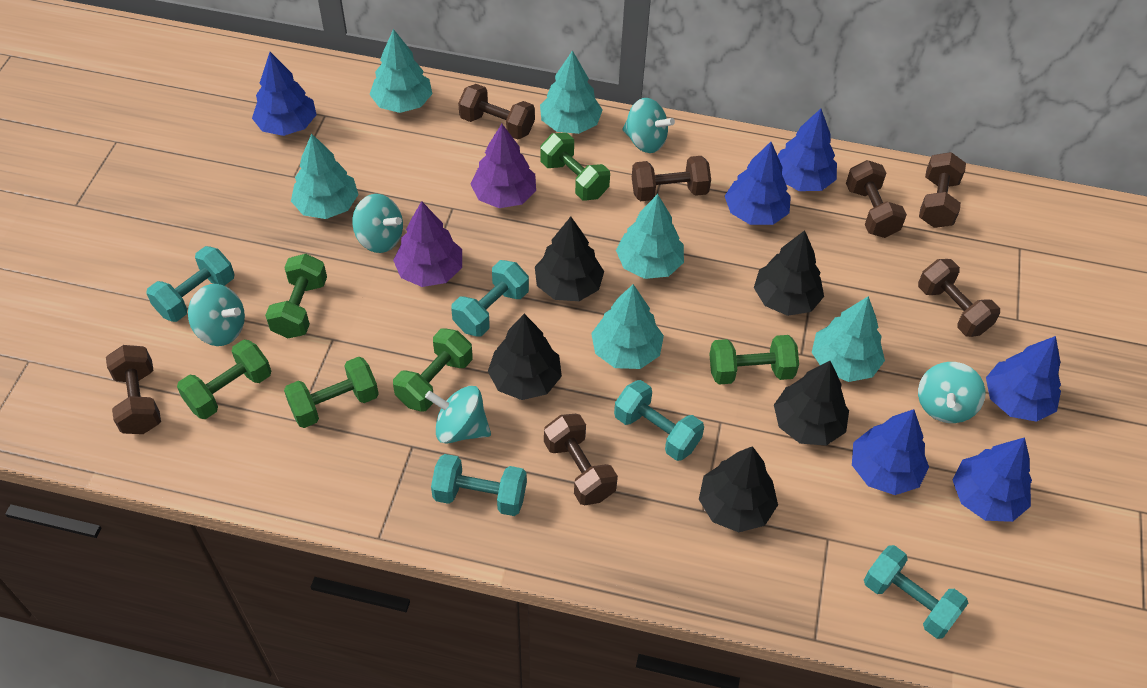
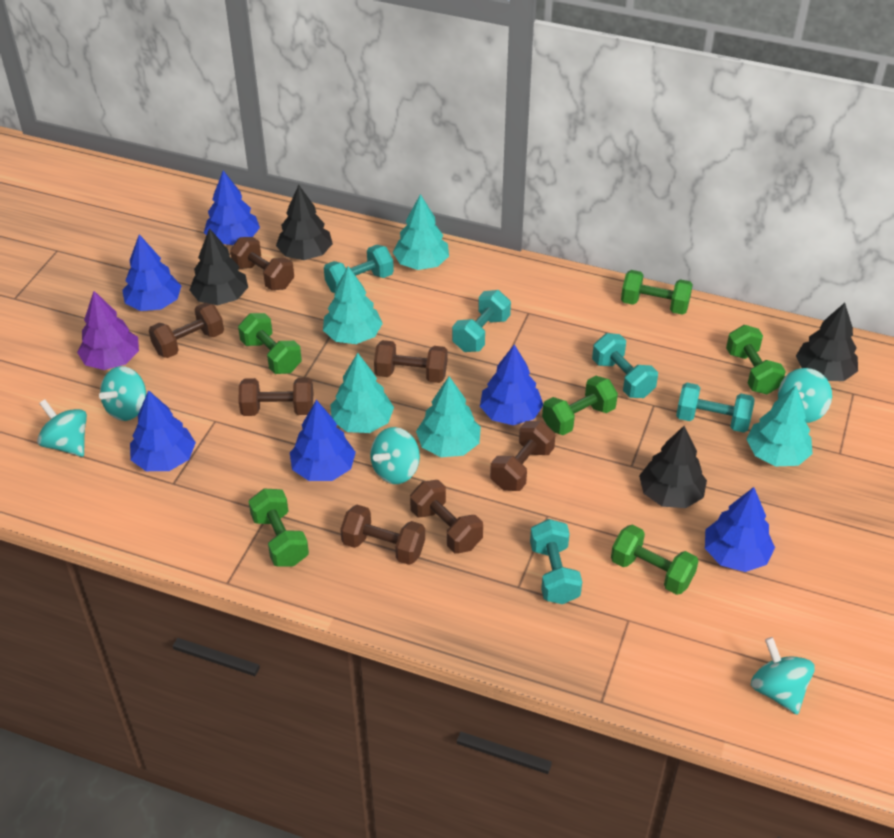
black tree: [488,314,562,400] [535,217,604,301] [699,446,778,532] [754,230,824,316] [774,361,849,446] = 5 -> [190,228,248,305] [276,185,333,260] [639,426,707,508] [796,303,858,381] = 4
purple tree: [393,201,462,287] [470,124,536,208] = 2 -> [77,291,139,370] = 1
turquoise tree: [291,134,359,219] [369,29,432,113] [540,50,603,134] [591,284,664,369] [616,194,684,279] [812,296,885,382] = 6 -> [323,266,383,344] [330,353,394,433] [393,194,449,270] [416,376,481,457] [747,386,813,466] = 5

